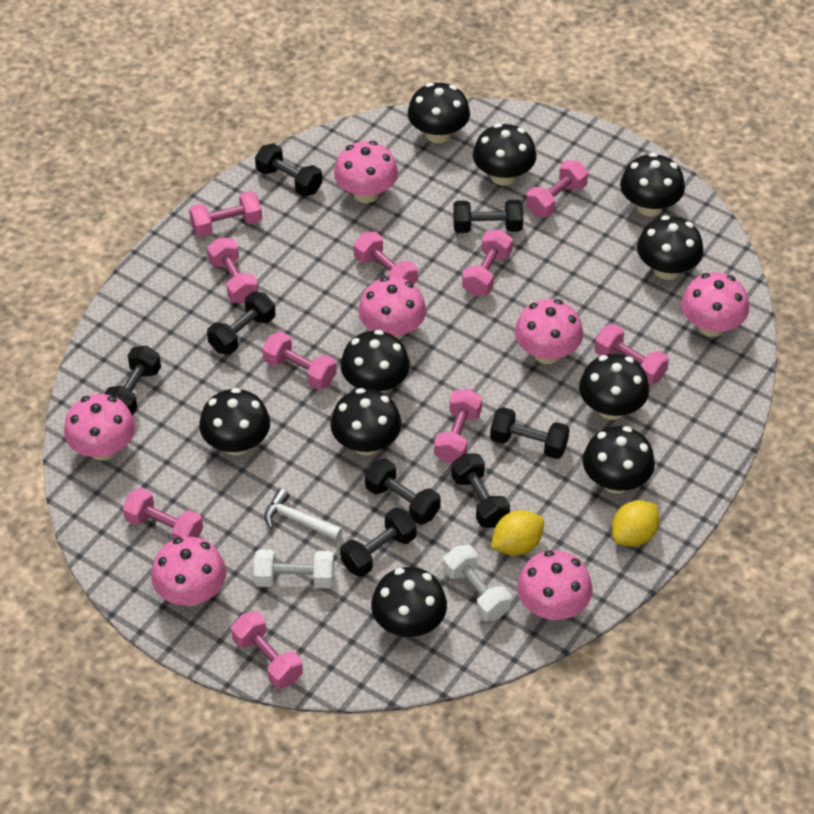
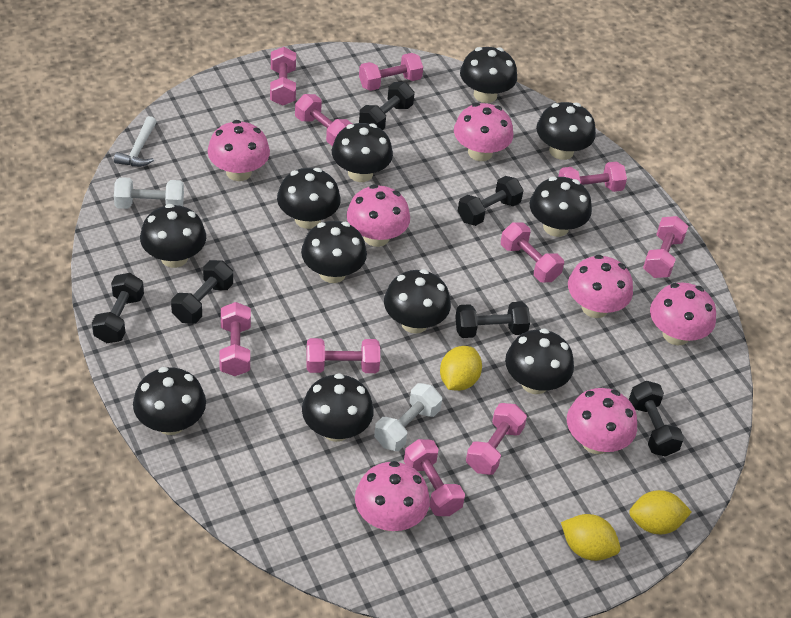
black dumbbell: [104,346,161,415] [207,292,275,355] [255,143,322,197] [340,508,417,577] [365,459,441,525] [451,453,510,528] [453,200,523,233] [490,407,570,459] = 8 -> [92,273,144,343] [171,260,233,324] [359,82,415,130] [455,302,530,338] [458,176,523,226] [629,381,684,457] = 6
black mushroom: [199,388,270,456] [330,388,401,455] [341,330,410,394] [371,567,447,637] [408,82,470,143] [473,123,537,186] [579,354,649,420] [583,426,655,493] [620,153,685,216] [637,215,703,280] = 10 -> [133,367,206,435] [140,204,206,268] [277,168,341,229] [301,221,367,283] [302,373,374,442] [332,123,393,182] [384,269,451,334] [460,47,517,103] [505,328,574,394] [530,176,592,237] [536,102,596,160] = 11
yellow lemon: [491,510,544,556] [612,500,659,547] = 2 -> [440,346,482,391] [561,514,620,561] [629,490,691,534] = 3

